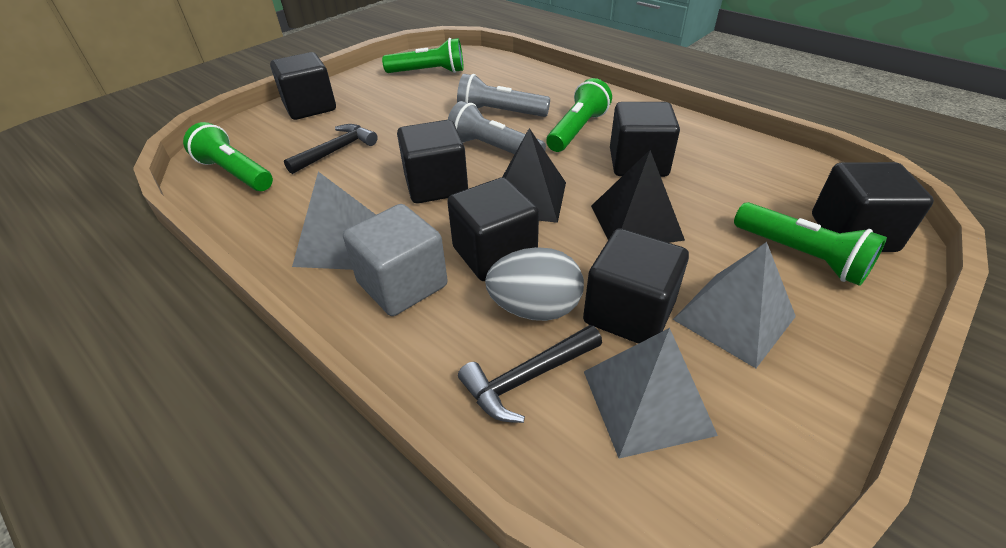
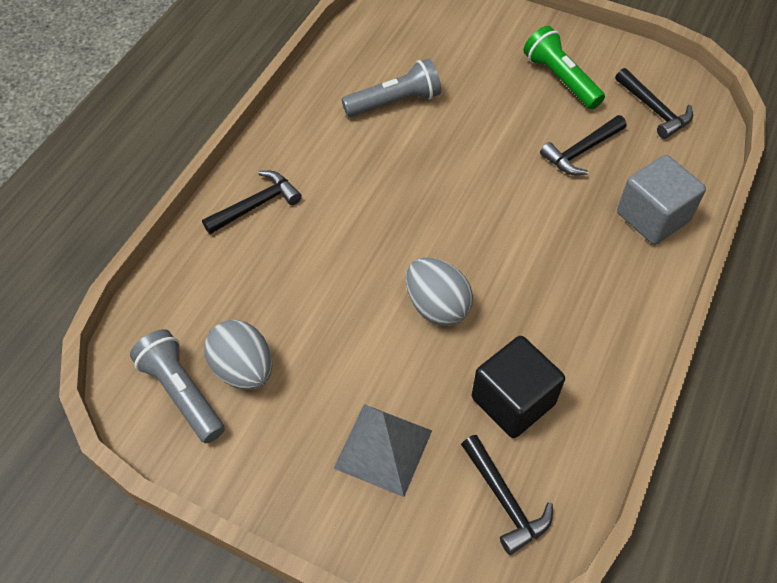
black cube: [270,52,336,120] [397,120,468,203] [447,177,539,281] [583,228,689,344] [610,102,680,177] [812,162,934,252] = 6 -> [472,336,565,438] = 1
black hammer: [284,124,378,174] [458,325,602,423] = 2 -> [202,171,302,234] [461,435,553,555] [540,115,627,175] [615,68,693,139] = 4
black pyramid: [502,128,566,223] [591,150,685,243] = 2 -> none = 0
green flashlight: [183,122,273,191] [382,38,464,73] [546,78,612,152] [734,202,887,286] = 4 -> [524,26,605,109] = 1
grey egg: [485,247,584,321] = 1 -> [204,320,272,390] [406,257,473,326] = 2
grey pyramid: [292,172,376,270] [584,328,718,459] [673,242,796,368] = 3 -> [333,404,432,497] = 1

